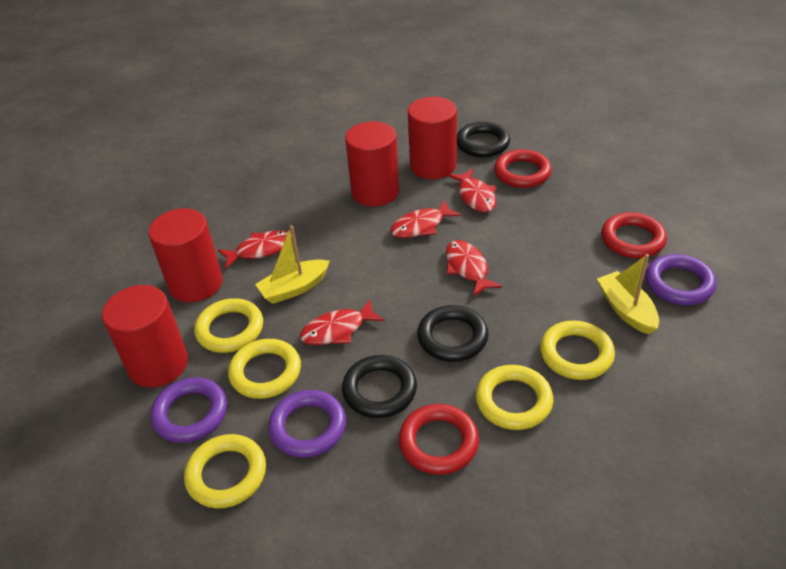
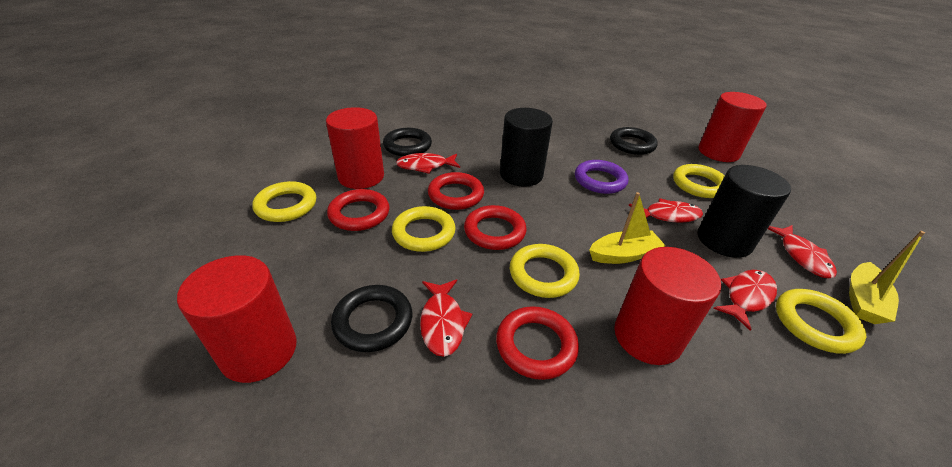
black cylinder: none = 0 -> [500,108,553,187] [698,165,791,258] = 2
purple ring: [150,377,227,443] [268,390,346,458] [646,254,717,305] = 3 -> [575,160,628,194] = 1
red ring: [399,404,479,475] [494,149,552,188] [601,212,667,258] = 3 -> [327,189,390,231] [428,172,484,210] [464,205,527,250] [496,306,579,380] = 4

